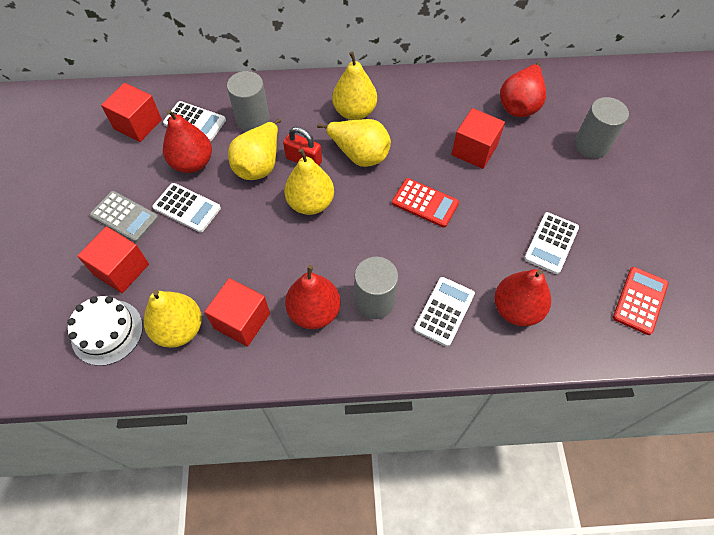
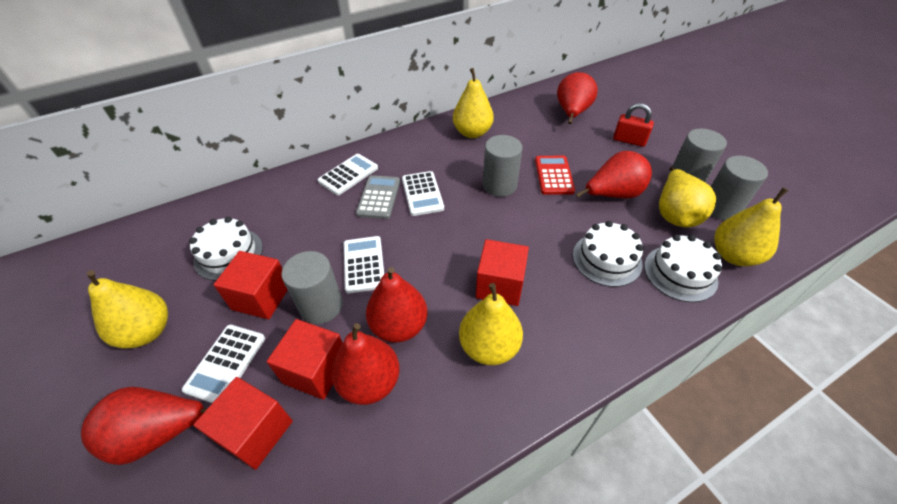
grey cylinder: [227,71,270,131] [354,256,398,319] [574,97,629,159] = 3 -> [281,251,343,324] [483,135,523,197] [669,128,727,182] [711,156,768,220] = 4
red calculator: [392,178,459,228] [613,267,669,335] = 2 -> [535,156,575,195] = 1
red pear: [163,109,212,173] [285,265,341,329] [494,269,551,326] [500,62,546,117] = 4 -> [81,387,208,465] [331,323,400,405] [366,267,427,343] [557,72,598,124] [576,151,652,199] = 5
white cake: [67,296,143,366] = 1 -> [189,217,263,281] [573,221,644,287] [644,235,722,302] = 3

